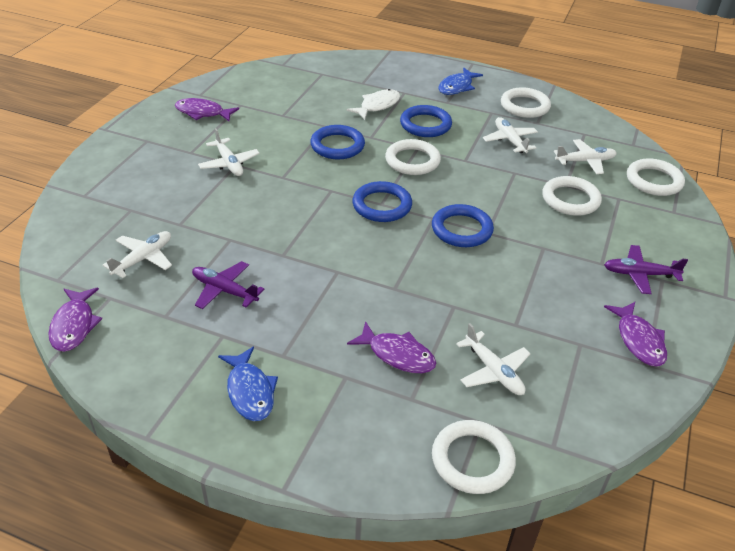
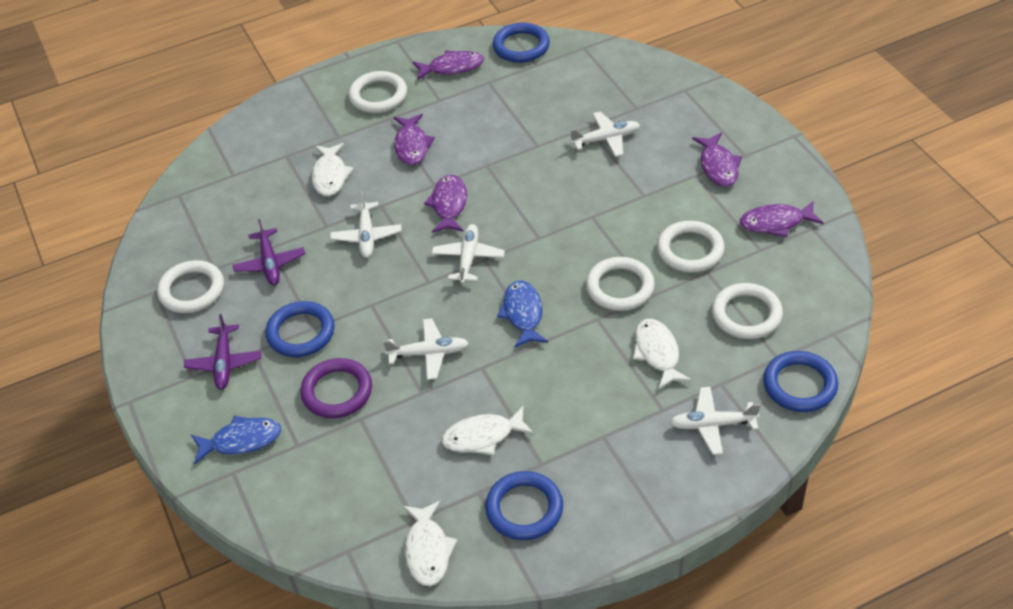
purple fish: [48,288,102,352] [175,98,239,122] [347,321,436,373] [604,302,667,367] = 4 -> [394,114,435,165] [413,50,484,81] [424,175,467,233] [692,133,742,187] [740,200,824,237] = 5
purple ring: none = 0 -> [300,358,372,418] = 1
white fish: [347,89,400,120] = 1 -> [312,143,354,196] [403,501,457,586] [442,405,534,455] [633,319,692,390] = 4

